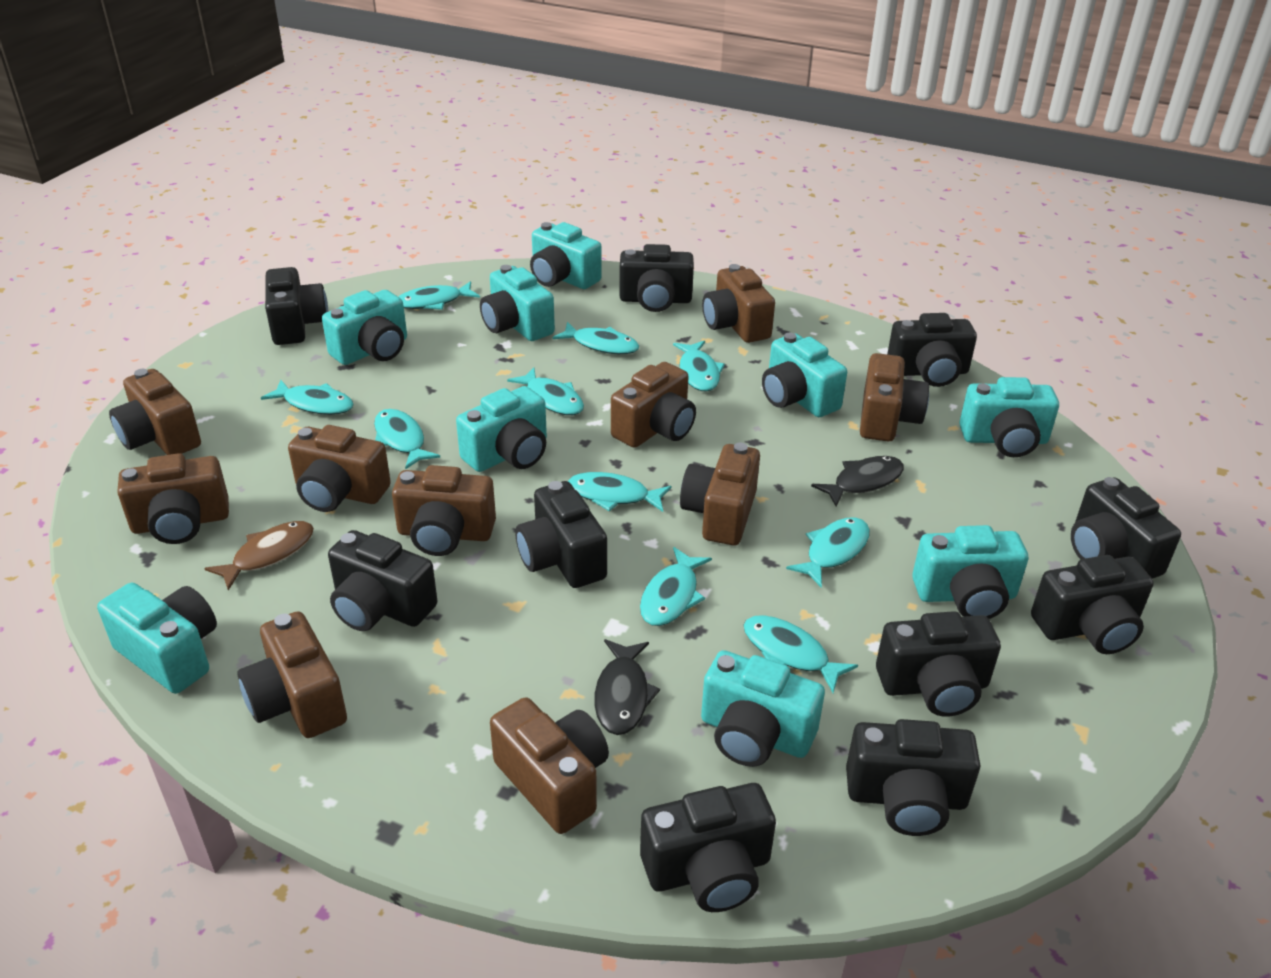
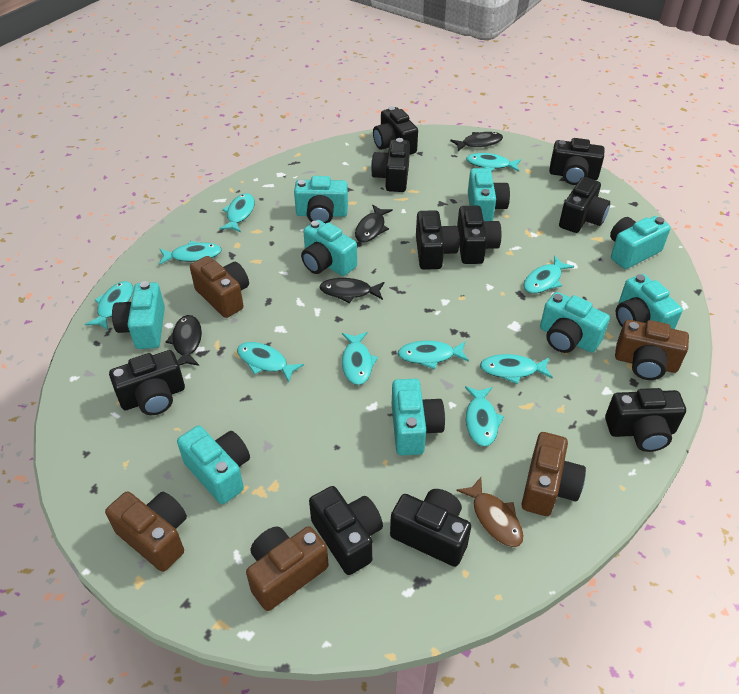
black fish: [594,639,660,735] [811,456,904,507] = 2 -> [166,315,202,366] [319,278,384,303] [355,205,393,242] [450,132,503,151] = 4
brown camera: [109,369,201,455] [117,453,229,544] [237,611,347,738] [288,425,391,512] [392,465,496,556] [490,697,609,834] [611,362,696,448] [680,443,760,545] [702,264,775,343] [860,353,929,441] = 10 -> [105,491,187,572] [190,256,249,318] [246,526,329,611] [522,432,586,516] [615,320,689,380] = 5

